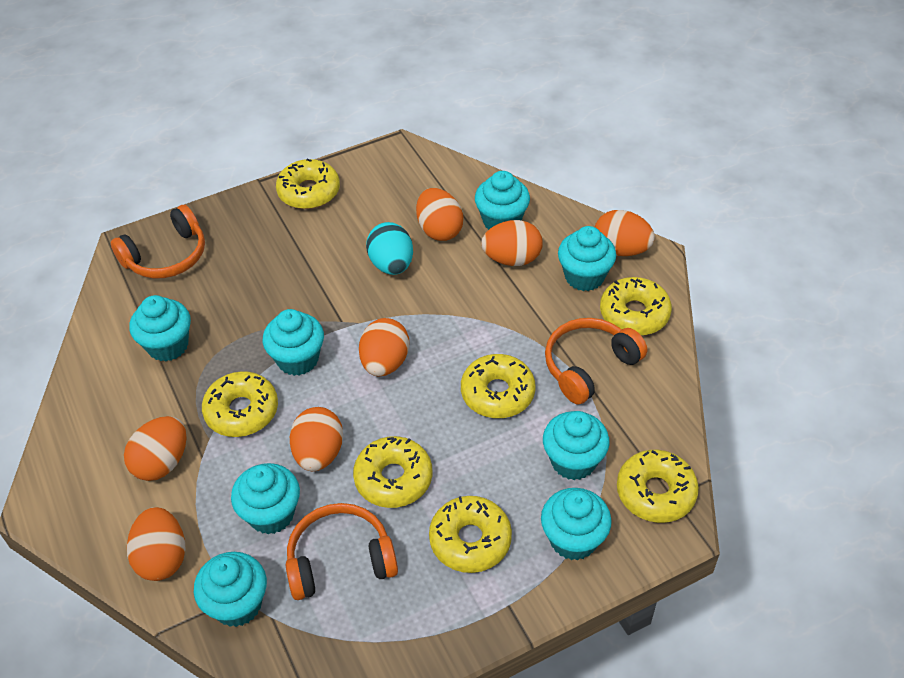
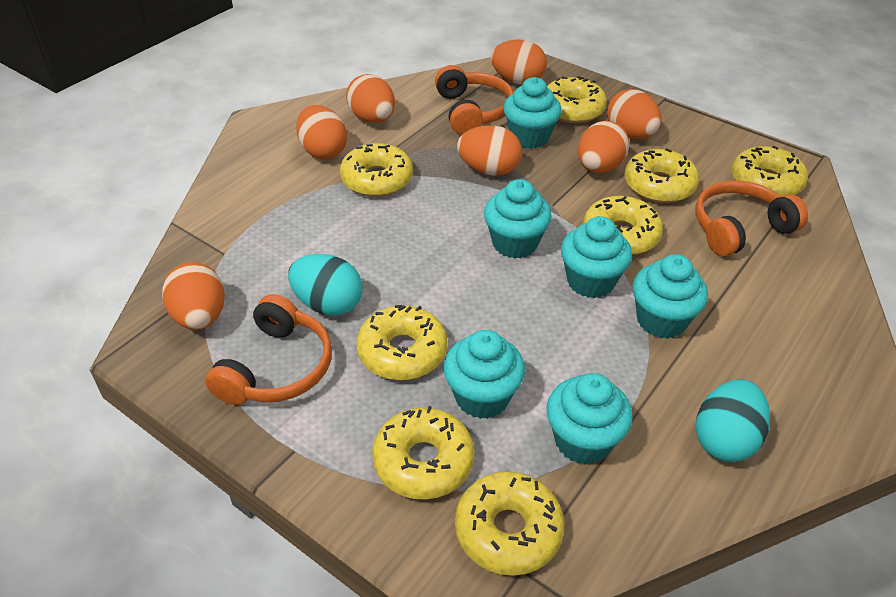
turquoise cupcake: [129,295,191,361] [194,552,267,627] [231,463,300,534] [262,309,324,376] [475,171,530,230] [541,488,612,560] [543,411,610,480] [558,226,616,291] = 8 -> [444,330,525,419] [484,179,552,259] [503,77,562,149] [547,373,633,465] [561,216,632,298] [633,254,708,338] = 6
turquoise egg: [366,222,413,275] = 1 -> [288,254,363,316] [695,379,770,462] = 2
yellow donut: [202,371,278,437] [276,159,340,209] [353,436,432,508] [429,496,512,573] [461,354,536,418] [600,277,672,336] [617,450,699,523] = 7 -> [340,143,413,197] [357,305,448,380] [372,406,475,500] [455,471,564,576] [547,76,607,123] [583,196,663,255] [624,149,699,203] [732,146,808,196] = 8

